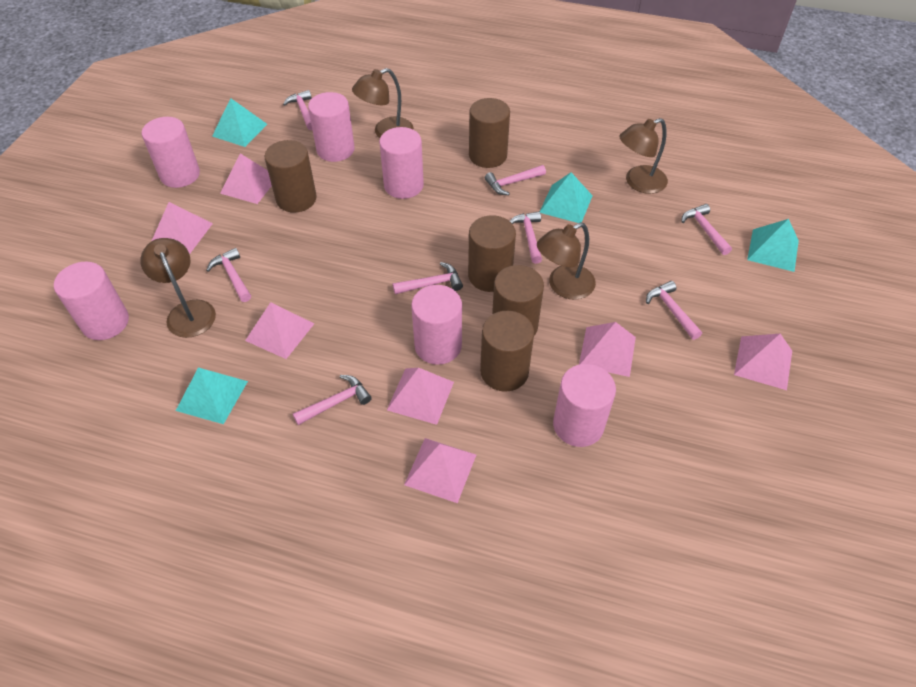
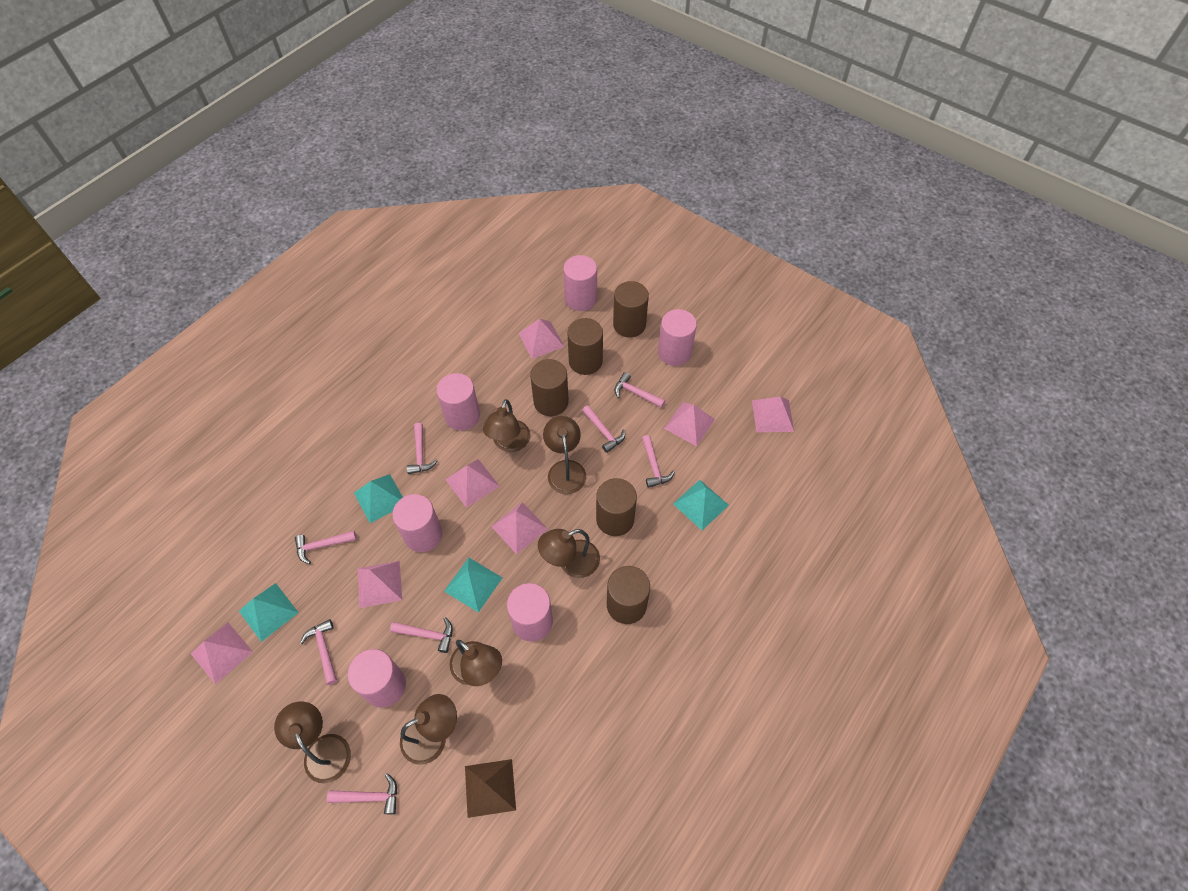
brown lamp: [140,238,216,338] [352,68,414,138] [537,223,596,300] [619,118,668,194] = 4 -> [274,702,351,783] [400,694,457,765] [450,640,502,686] [483,399,531,452] [538,529,600,578] [543,416,586,494] = 6
brown pyramid: none = 0 -> [465,759,516,818] = 1

